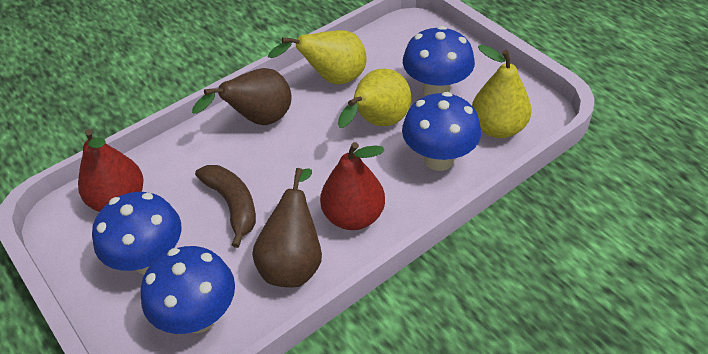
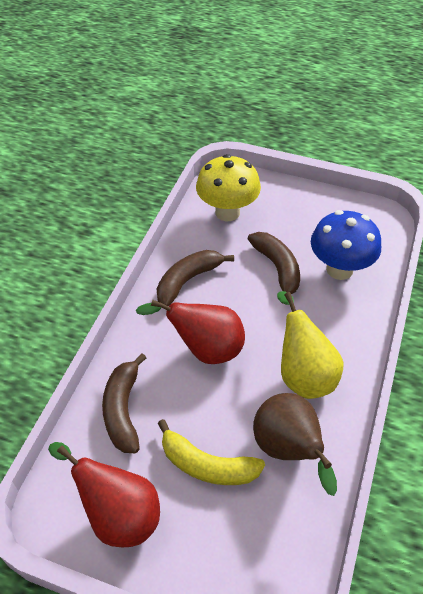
blue mushroom: [92,192,181,275] [141,246,235,334] [402,92,481,171] [403,26,475,96] = 4 -> [311,210,381,280] = 1
brown banana: [195,165,256,248] = 1 -> [102,353,146,453] [157,250,234,306] [248,232,300,294] = 3
brown pear: [192,68,292,125] [252,168,322,288] = 2 -> [253,393,337,496] = 1
yellow banana: none = 0 -> [158,419,265,485] = 1
yellow mushroom: none = 0 -> [196,154,261,221] = 1
yellow pear: [268,30,367,85] [338,69,411,128] [472,45,531,138] = 3 -> [277,291,344,399] = 1

